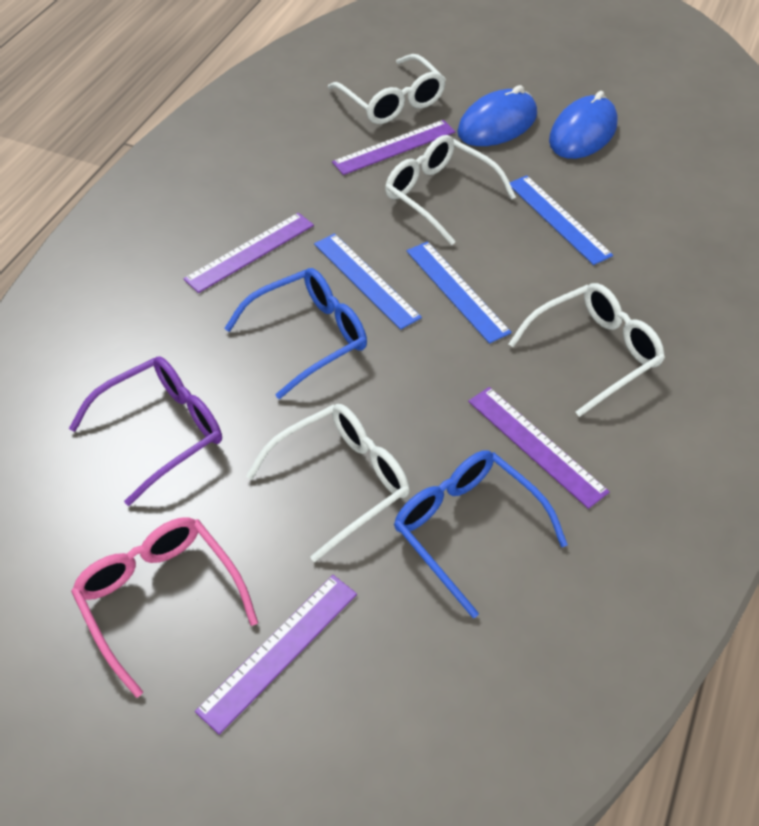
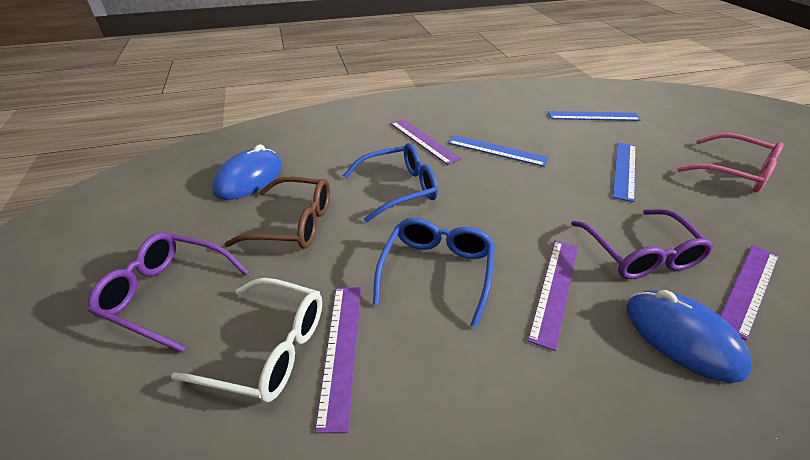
brown glasses: none = 0 -> [225,177,330,249] = 1
purple glasses: [69,356,222,506] = 1 -> [88,232,249,352] [571,209,713,279] = 2
white glasses: [246,404,410,562] [328,54,446,124] [385,135,516,245] [509,283,665,417] = 4 -> [171,278,322,402] = 1

